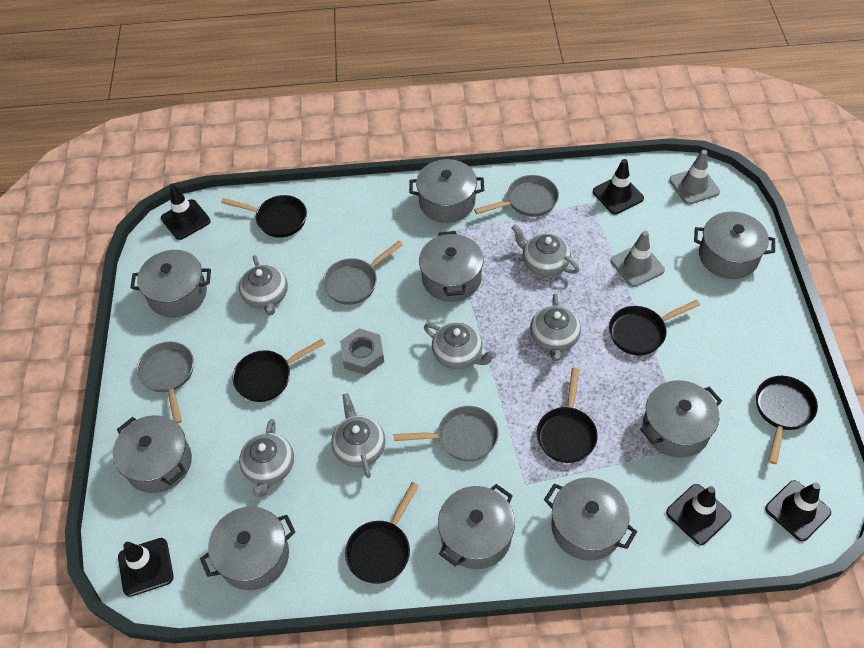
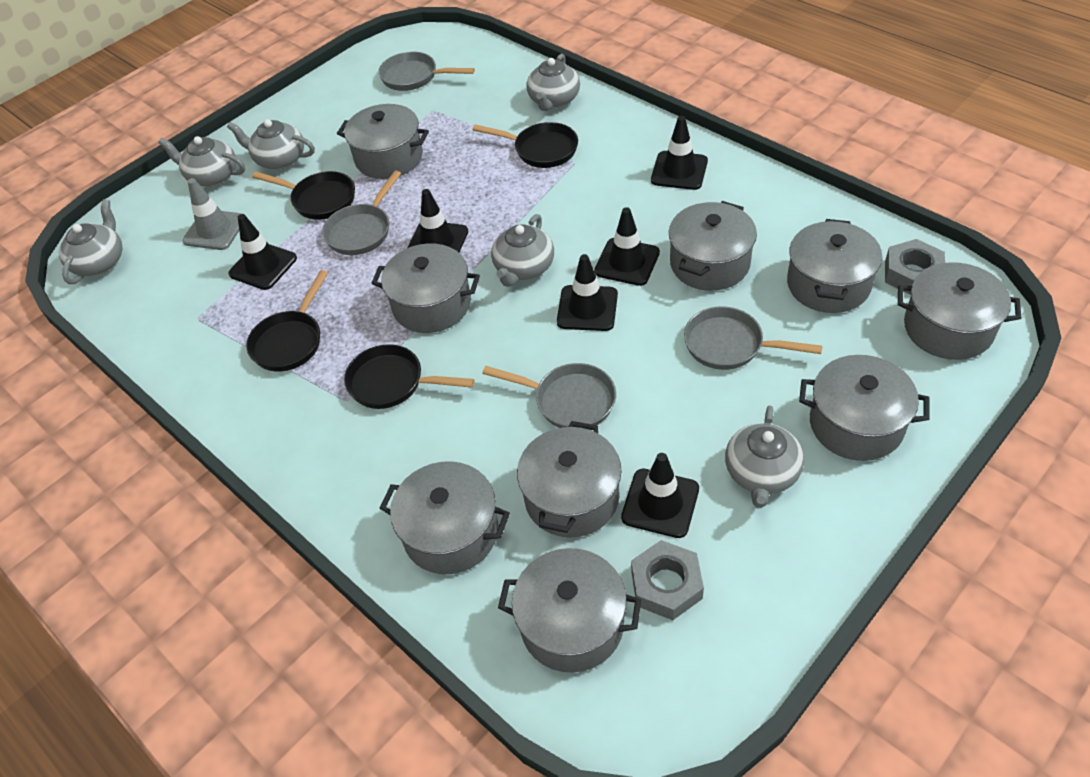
black pan: [221,195,307,238] [232,339,325,402] [345,482,419,584] [537,368,598,463] [609,300,700,355] [756,376,818,464] = 6 -> [246,270,328,372] [252,171,355,220] [344,344,474,409] [472,122,578,168] = 4
black traffic cone: [118,538,174,597] [161,185,211,240] [593,159,644,214] [666,484,731,545] [765,480,831,541] = 5 -> [228,214,297,290] [407,189,468,252] [557,254,618,331] [594,207,660,286] [621,453,699,538] [651,116,708,190] = 6
grey nut: [340,328,384,375] = 1 -> [631,540,704,620] [885,239,945,295] = 2
grey traffic cone: [611,231,665,287] [669,150,720,205] = 2 -> [182,178,242,250] = 1

